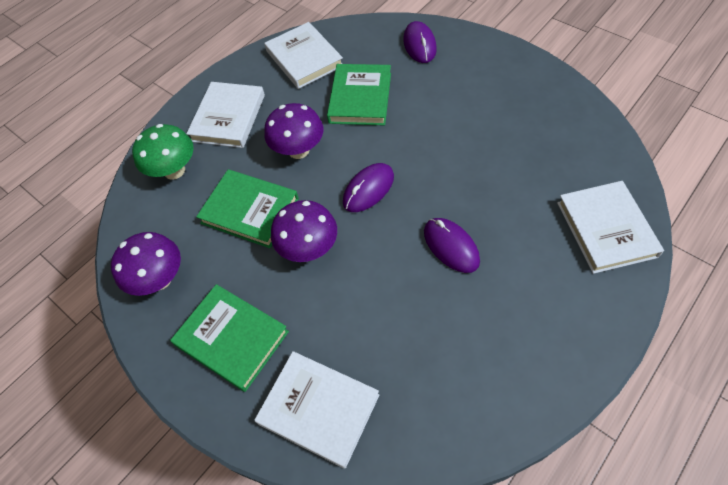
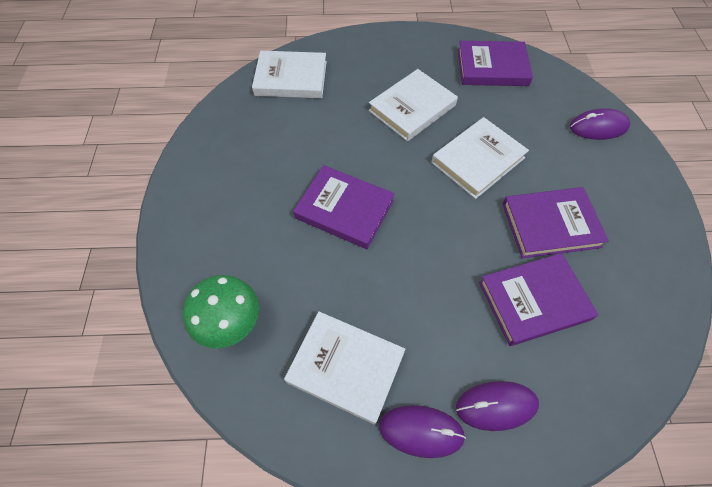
green book: [170,284,289,392] [196,169,299,248] [327,64,391,126] = 3 -> none = 0
purple book: none = 0 -> [293,165,395,249] [458,41,533,86] [479,253,598,346] [503,187,609,258] = 4
purple mushroom: [111,232,181,296] [264,103,323,159] [271,200,337,262] = 3 -> none = 0

